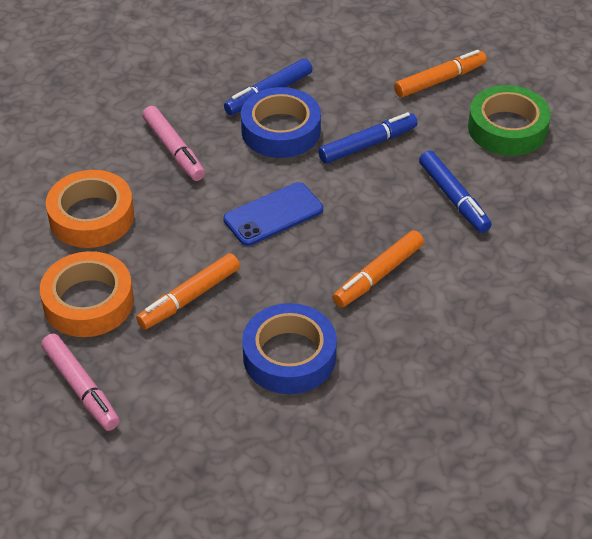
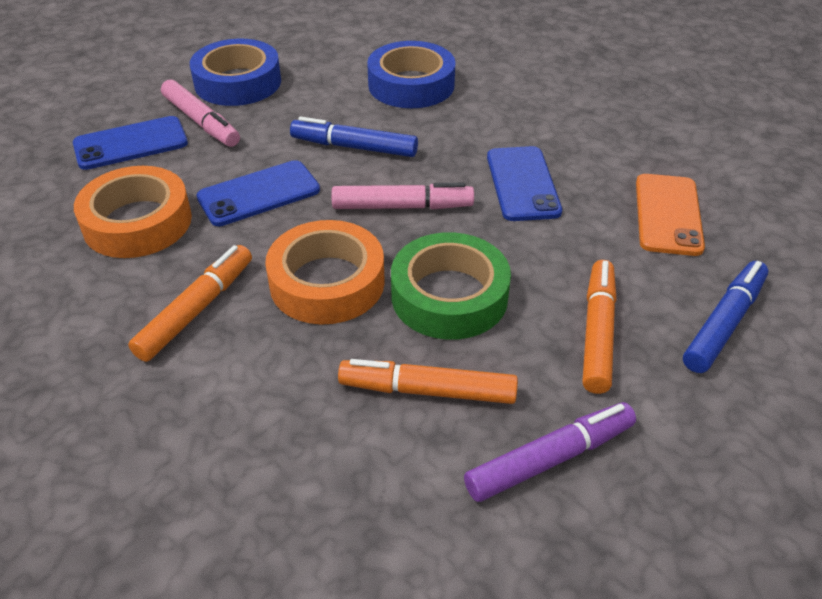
blue marker: [224,58,312,115] [318,112,418,164] [419,150,492,233] = 3 -> [290,117,418,157] [683,261,768,373] = 2
blue phone: [223,182,323,246] = 1 -> [73,116,188,170] [196,160,320,226] [487,146,562,221] = 3
orange phone: none = 0 -> [636,174,705,256] = 1
purple marker: none = 0 -> [464,402,636,502] = 1

